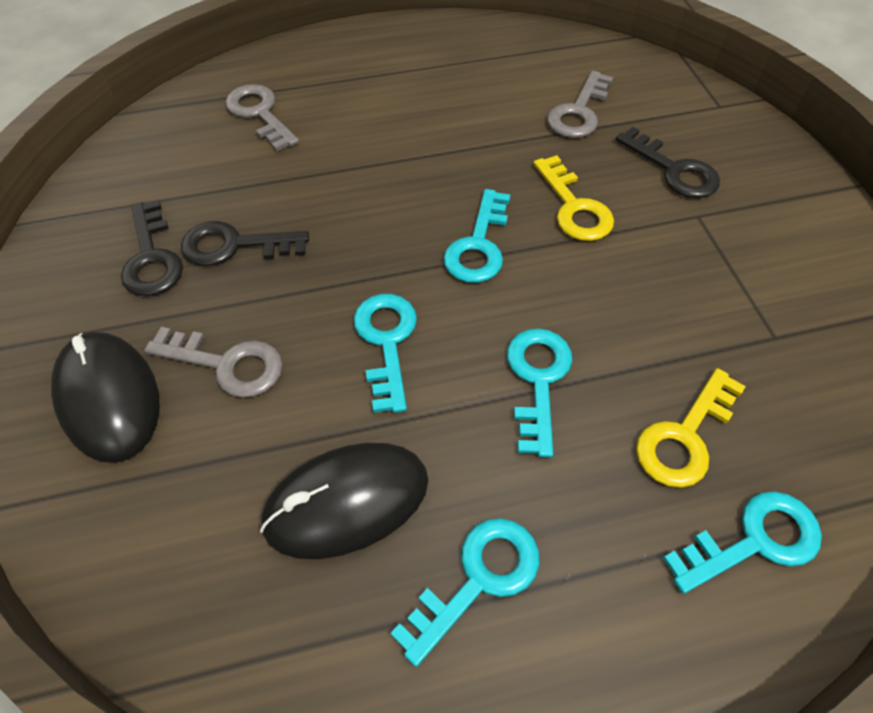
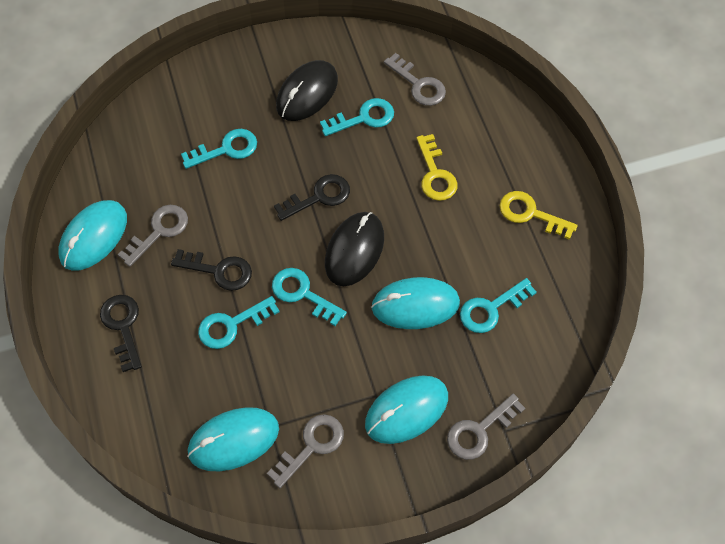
grey key: [144,327,283,398] [225,84,299,151] [547,71,613,138] = 3 -> [118,205,188,267] [267,414,344,488] [384,53,446,106] [447,393,525,460] = 4
turquoise mouse: none = 0 -> [58,200,127,271] [187,407,279,471] [365,375,448,444] [371,277,460,329] = 4

